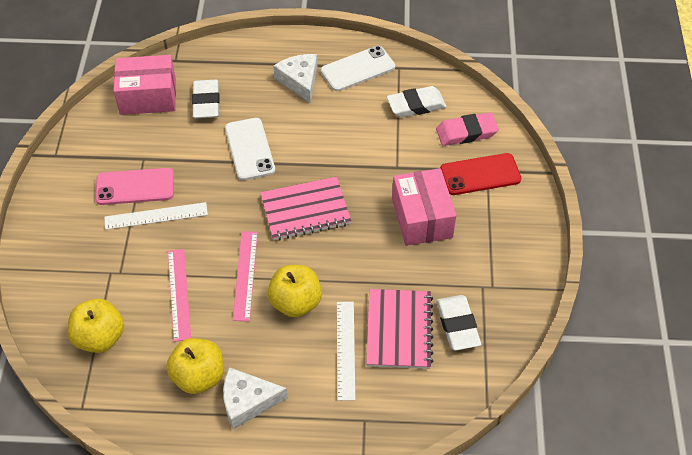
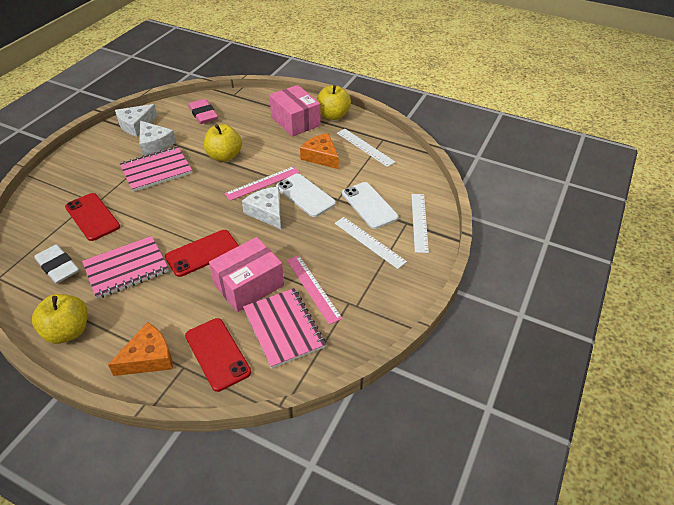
orange cheese: none = 0 -> [108,322,173,376] [300,133,339,169] = 2
pink notebook: [260,177,351,240] [366,289,433,369] = 2 -> [82,236,169,299] [120,146,192,192] [243,288,326,369] = 3
pink phone: [95,168,174,205] = 1 -> none = 0
red phone: [440,153,521,195] = 1 -> [65,193,120,241] [165,230,239,277] [185,318,251,392] = 3
white cheese: [223,367,288,429] [273,54,317,103] = 2 -> [115,104,157,137] [139,121,176,156] [242,187,281,229] = 3
white eraser: [192,80,220,118] [387,86,447,118] [436,295,481,351] = 3 -> [34,244,79,284] = 1
white ruler: [104,202,208,230] [337,302,355,401] = 2 -> [335,217,407,269] [337,129,395,167] [411,194,429,253] = 3

